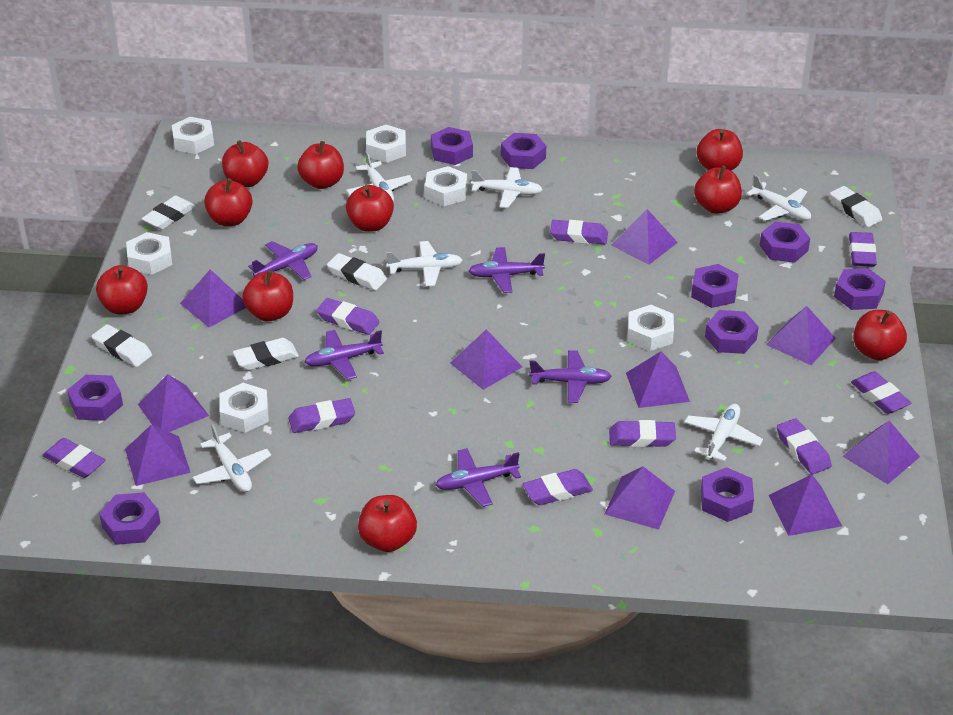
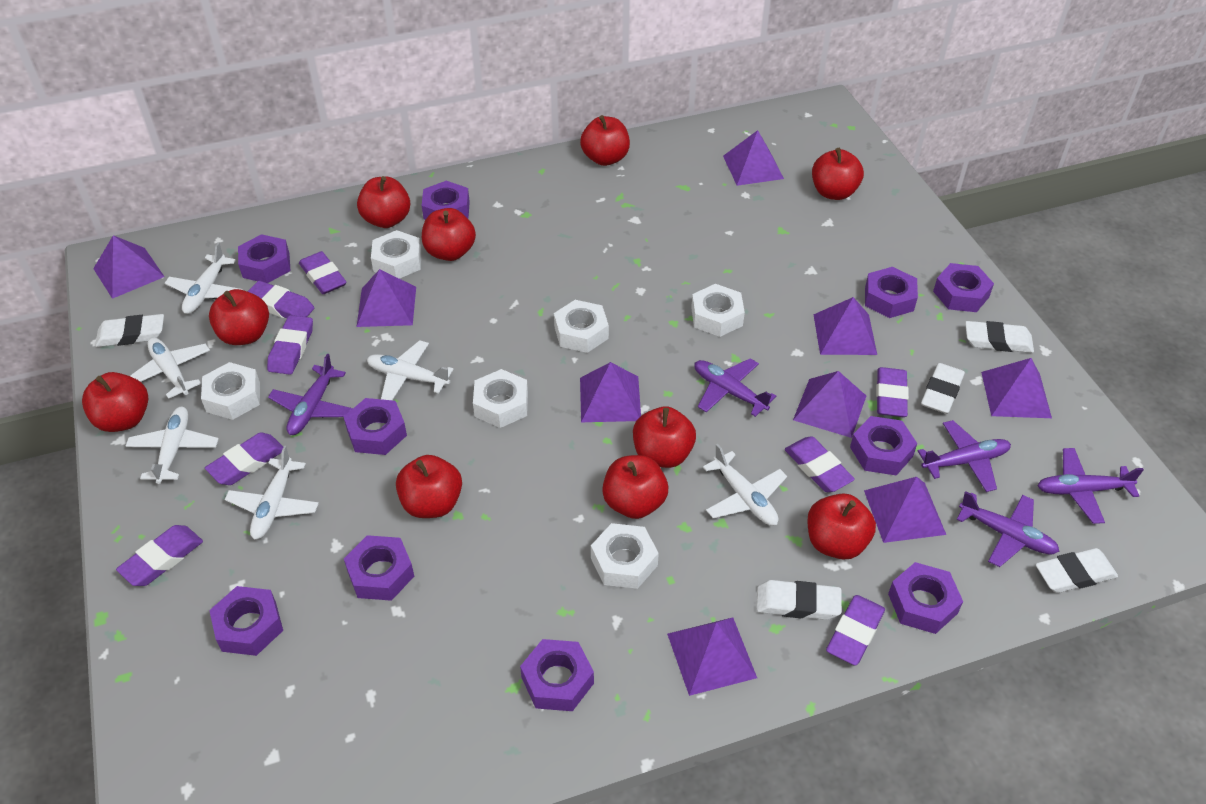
purple eraser: [43,438,106,478] [289,398,355,433] [317,298,379,335] [523,469,593,505] [550,220,608,244] [609,420,676,447] [777,418,832,474] [849,232,877,267] [851,371,911,414] = 9 -> [116,525,203,586] [205,432,283,485] [247,281,314,318] [267,315,313,375] [299,251,347,294] [785,437,855,492] [826,595,885,666] [876,367,909,417] = 8
purple nut: [67,375,123,421] [99,492,161,545] [431,127,473,165] [501,133,546,169] [691,264,739,308] [701,467,754,522] [705,310,759,354] [760,221,810,263] [834,268,886,310] = 9 -> [209,586,283,656] [238,234,291,283] [344,398,407,455] [344,535,414,601] [422,181,470,220] [520,639,594,711] [850,416,917,475] [865,267,918,318] [888,562,963,634] [933,263,994,312] = 10
purple pyramid: [125,425,191,486] [138,374,209,432] [180,269,246,327] [450,329,522,390] [605,466,675,530] [611,209,678,265] [626,351,690,408] [766,306,836,365] [768,474,842,536] [843,421,920,484] = 10 -> [93,235,164,299] [357,269,416,327] [580,362,641,422] [667,617,757,696] [723,130,784,186] [793,371,866,438] [813,297,877,355] [864,477,946,543] [981,358,1052,418] = 9

